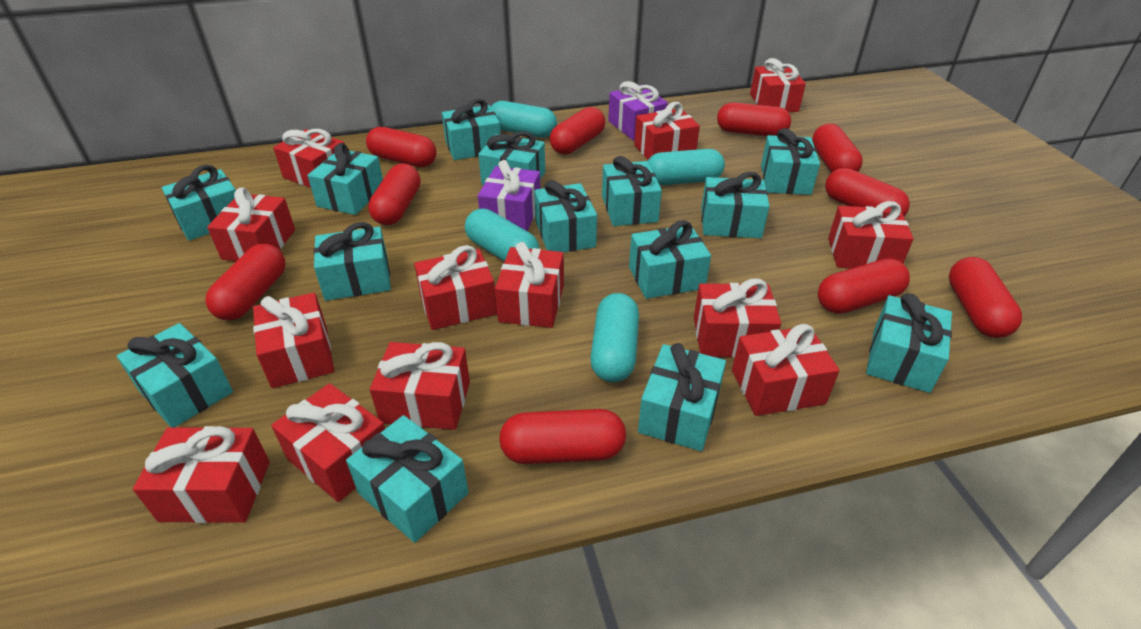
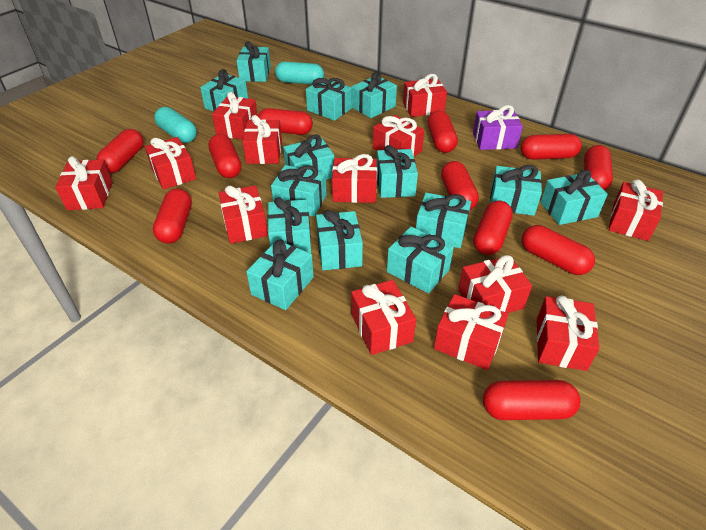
purple gift: [478,160,541,231] [608,81,668,140] = 2 -> [473,105,523,150] = 1
red capsule: [205,243,285,320] [366,127,436,167] [368,163,420,225] [499,409,626,464] [550,107,605,155] [717,102,791,136] [812,124,863,172] [818,258,910,314] [825,168,910,216] [949,257,1022,338] = 10 -> [96,129,144,173] [153,188,192,244] [208,134,242,178] [258,108,313,135] [428,110,458,153] [441,161,479,210] [473,200,513,255] [483,380,581,420] [521,134,582,160] [522,225,595,275] [584,145,613,190] = 11
turquoise capsule: [465,209,539,262] [491,101,557,138] [590,293,639,382] [648,149,725,185] = 4 -> [154,107,197,143] [275,62,324,84] = 2

